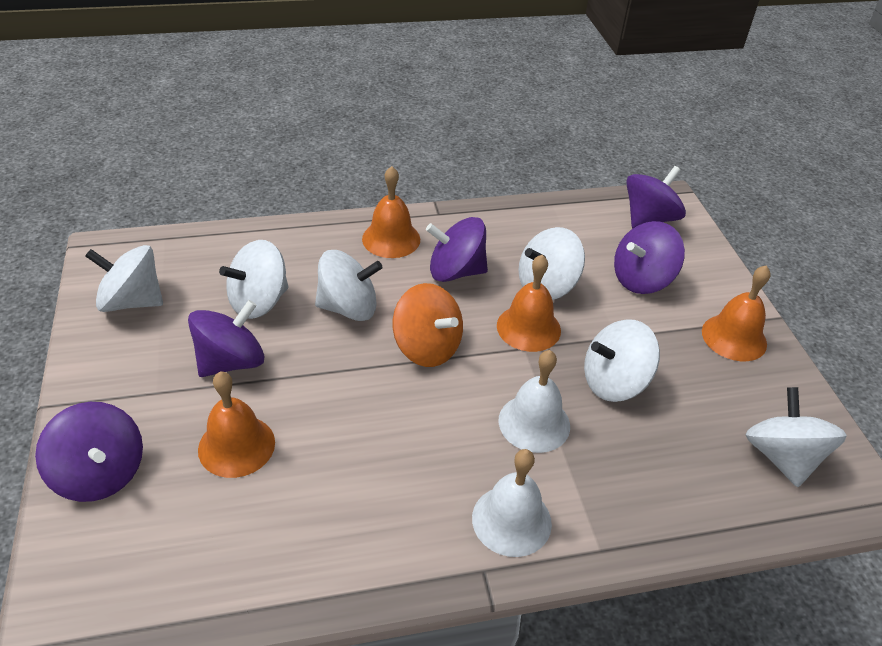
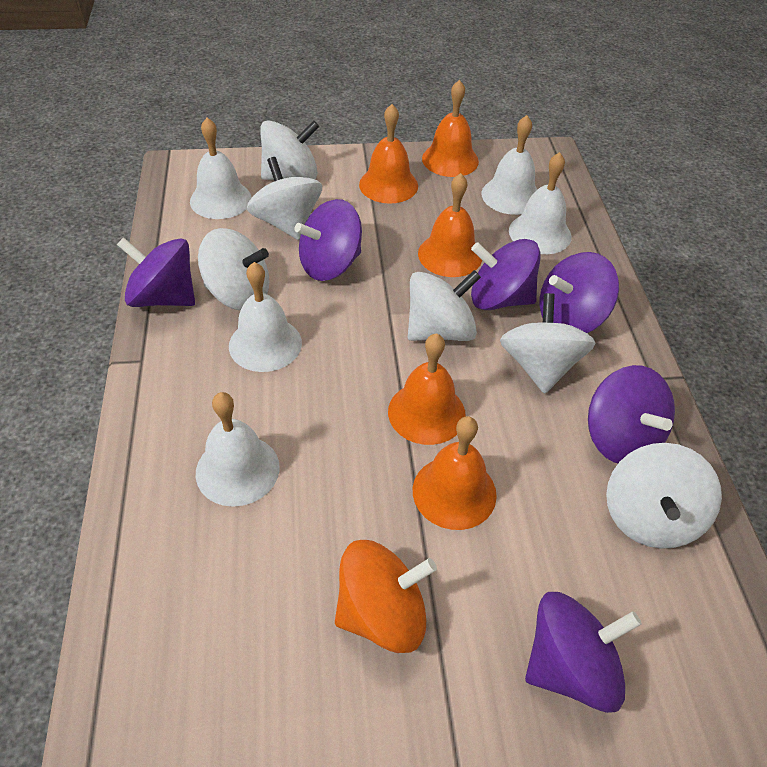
orange bell: [198,371,275,478] [362,166,420,258] [497,255,561,352] [702,266,771,361] = 4 -> [359,104,418,204] [388,333,466,445] [413,416,497,530] [418,173,482,277] [422,80,479,177] = 5
purple spinning top: [35,402,143,502] [188,300,265,377] [426,217,488,282] [614,221,685,294] [626,166,686,228] = 5 -> [117,237,195,307] [294,199,362,281] [471,239,540,310] [525,592,642,713] [540,252,619,333] [588,365,675,463] = 6
white bell: [472,449,552,557] [498,350,570,453] = 2 -> [190,118,252,219] [196,392,280,507] [229,262,302,372] [482,115,537,215] [509,152,572,254] = 5

